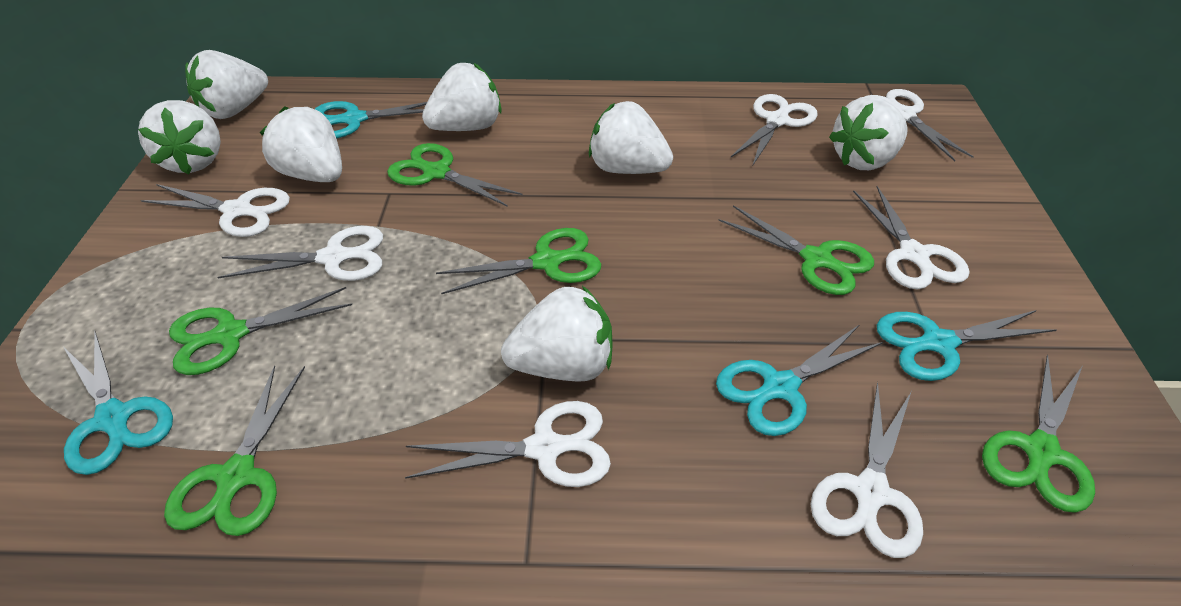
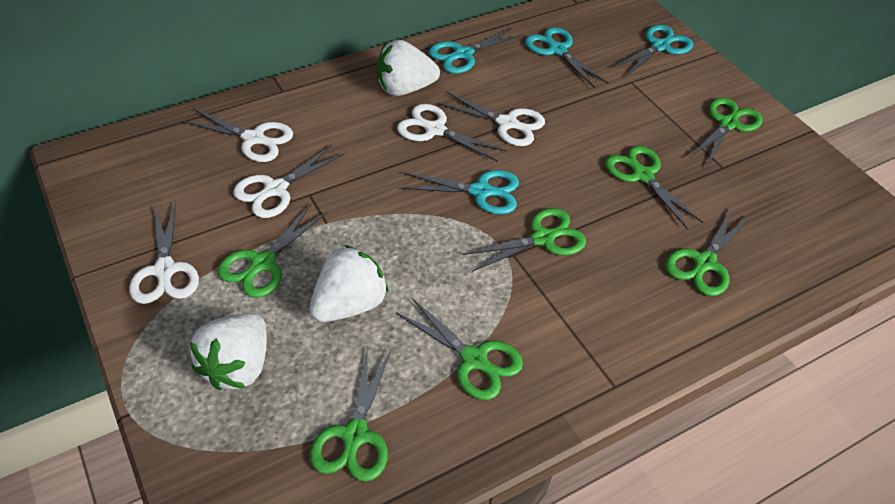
green scissors: [164,365,305,536] [169,287,352,375] [387,143,522,207] [436,228,601,294] [718,205,874,295] [982,354,1095,513] = 6 -> [218,204,327,298] [310,347,391,482] [396,298,523,400] [462,208,586,272] [605,146,703,229] [665,208,751,296] [689,97,763,167] = 7
white scissors: [141,184,290,237] [217,226,383,281] [405,401,611,487] [731,94,817,166] [811,382,923,558] [853,186,970,289] [864,89,974,161] = 7 -> [129,202,199,304] [182,109,293,162] [233,145,345,218] [397,104,507,162] [437,92,545,146] = 5
white strawberry: [138,100,221,174] [185,50,268,119] [260,106,342,182] [422,63,502,131] [501,286,613,382] [589,101,673,174] [829,96,908,170] = 7 -> [190,313,267,390] [310,245,389,322] [377,39,440,96] = 3

